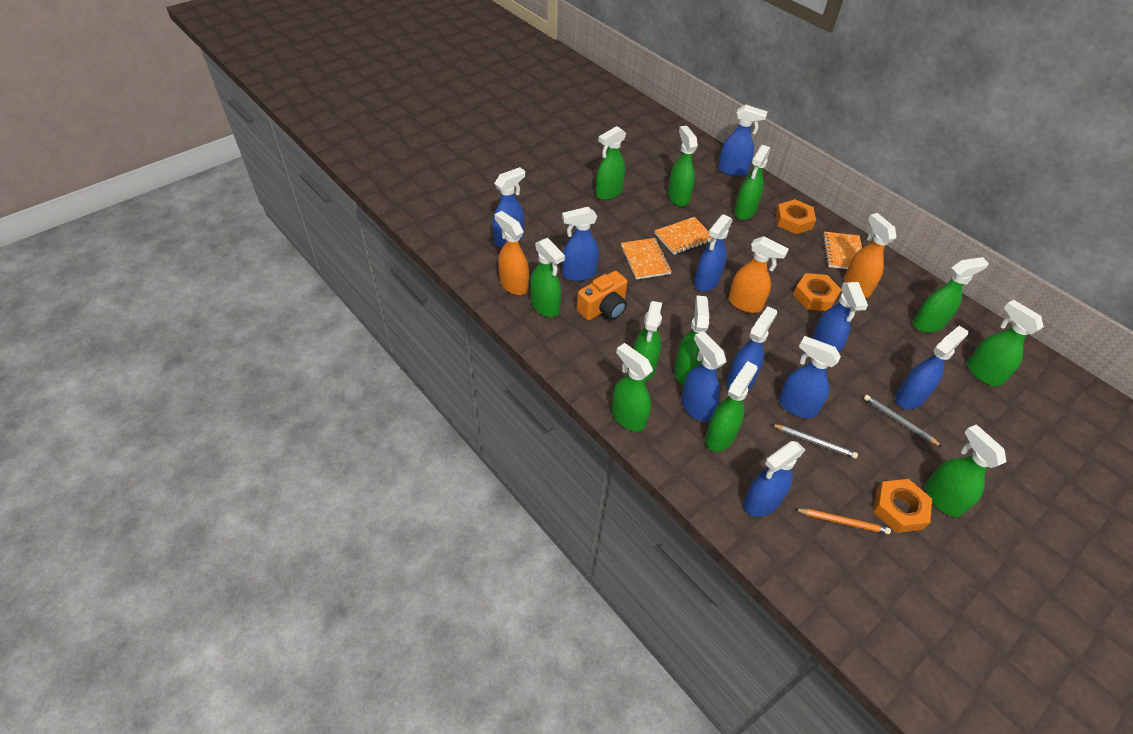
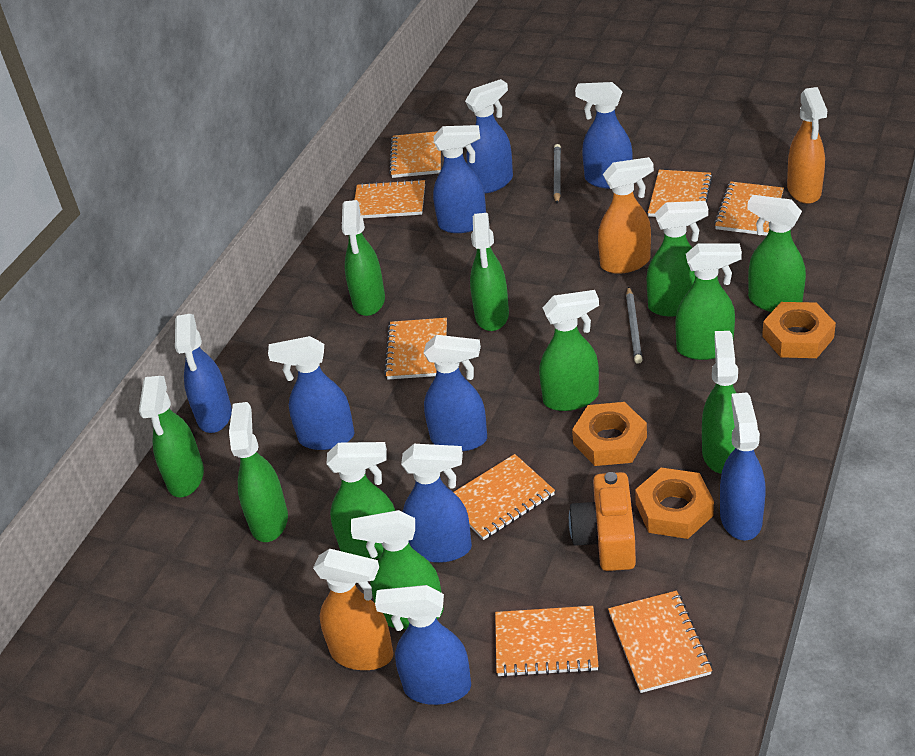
blue spray bottle: [492,167,525,248] [562,207,599,281] [681,331,726,422] [694,214,733,292] [718,105,768,177] [727,306,777,391] [744,441,805,517] [779,336,841,418] [812,282,868,353] [895,326,968,409] = 10 -> [175,314,232,433] [268,336,355,450] [375,585,471,705] [401,444,472,563] [424,335,487,451] [433,125,486,233] [465,79,513,193] [575,82,633,189] [720,393,766,540] = 9
orange notebook: [621,238,672,279] [654,217,713,255] [822,232,862,269] = 3 -> [354,179,425,218] [384,318,447,380] [389,131,441,178] [454,454,555,540] [495,606,599,677] [608,591,712,693] [648,170,712,220] [714,182,784,236] = 8
orange pencil: [795,509,891,534] = 1 -> none = 0

